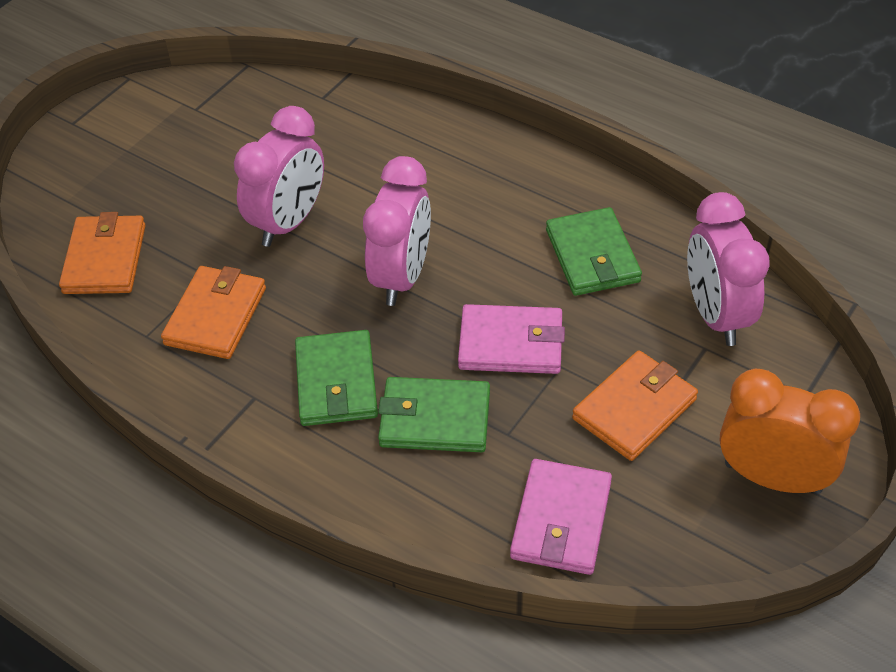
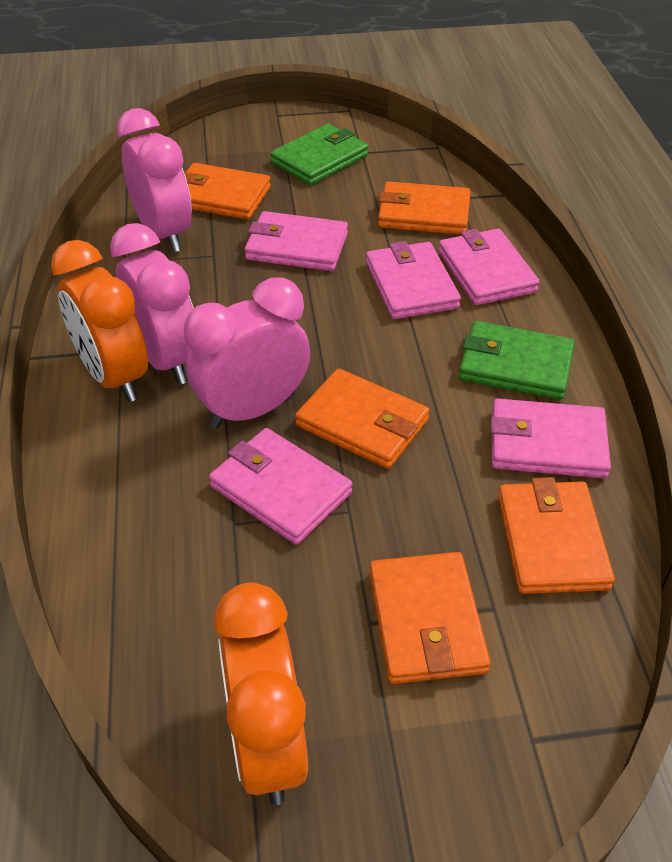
green wallet: [295,330,378,426] [378,377,490,452] [546,207,642,296] = 3 -> [270,124,368,185] [459,321,575,400] = 2
orange clock: [720,369,860,494] = 1 -> [51,240,148,402] [214,582,308,805] = 2
orange wallet: [59,212,146,294] [161,266,266,359] [572,350,698,461] = 3 -> [184,163,271,220] [295,368,430,469] [370,552,491,684] [378,181,471,235] [498,477,615,594] = 5
pink wallet: [458,304,565,374] [510,459,612,575] = 2 -> [209,428,352,545] [244,211,348,271] [366,241,461,319] [438,229,540,305] [491,399,611,478] = 5

